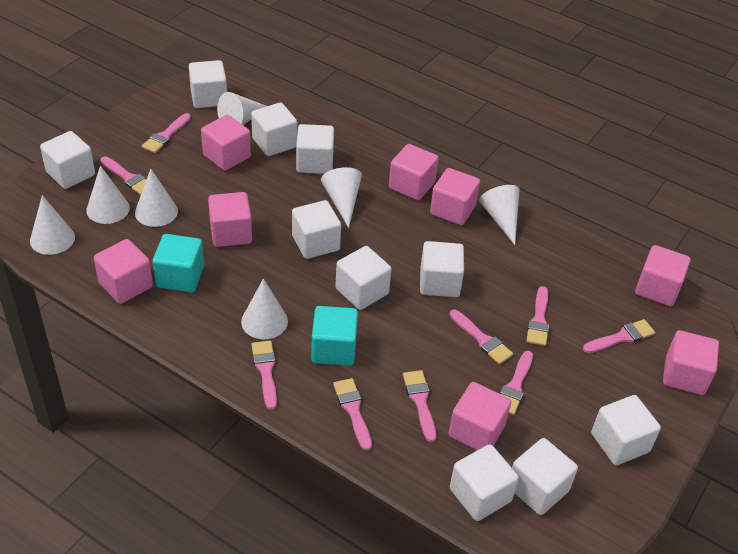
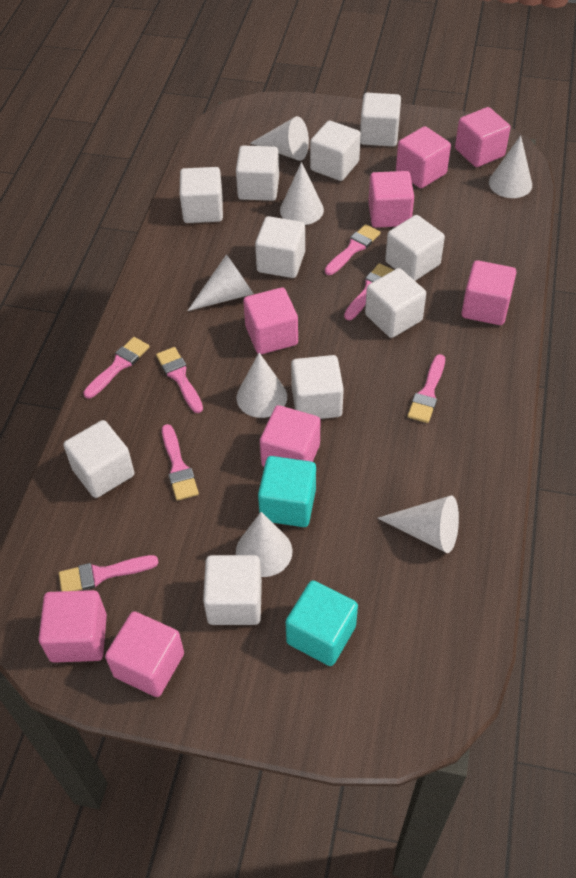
pink brush: [100,156,146,195] [142,113,191,153] [251,341,277,410] [333,378,372,451] [403,370,436,442] [450,309,513,364] [500,351,533,415] [527,286,549,346] [583,319,655,353] = 9 -> [59,555,159,591] [83,337,149,399] [156,347,203,413] [162,424,199,501] [325,224,381,275] [344,263,394,320] [407,354,445,423] = 7

